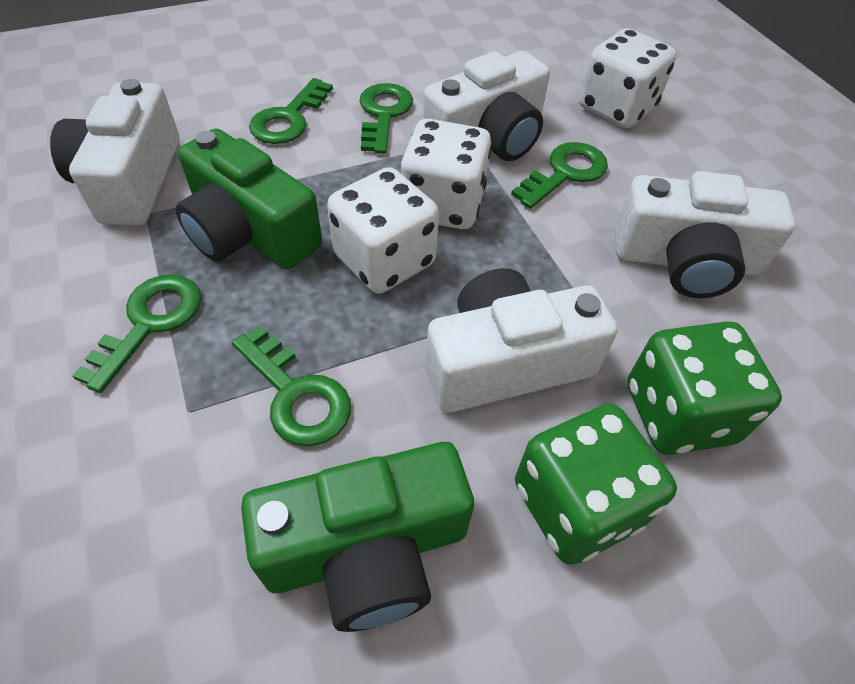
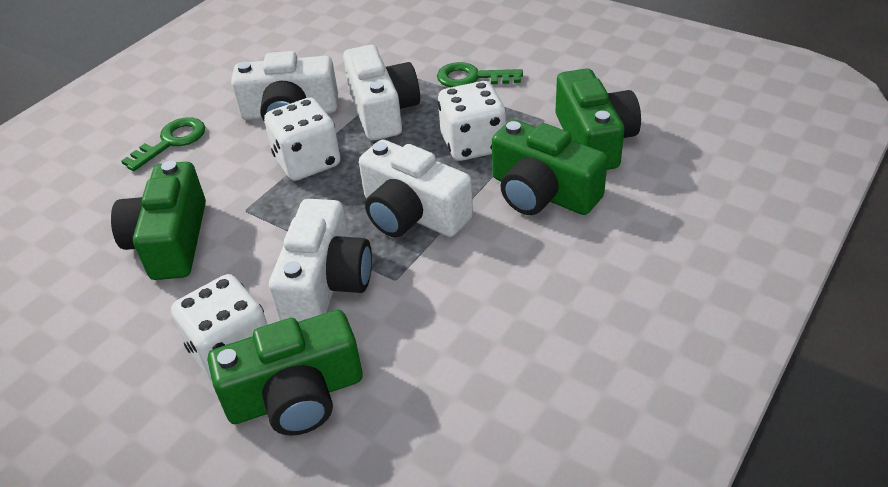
green camera: [175,128,322,269] [241,442,474,632] = 2 -> [111,161,206,280] [208,310,362,436] [492,119,608,215] [556,68,641,170] = 4
green dice: [515,404,677,565] [628,321,782,455] = 2 -> none = 0
green key: [72,274,202,393] [232,325,351,446] [249,78,333,144] [359,83,413,154] [511,142,608,209] = 5 -> [121,117,205,171] [437,62,523,87] = 2

